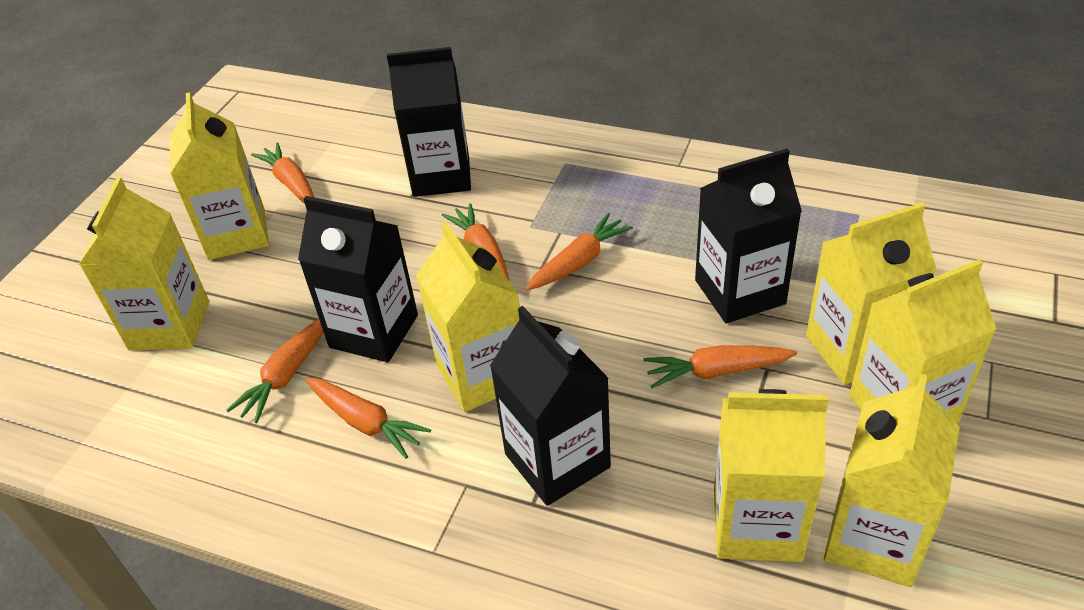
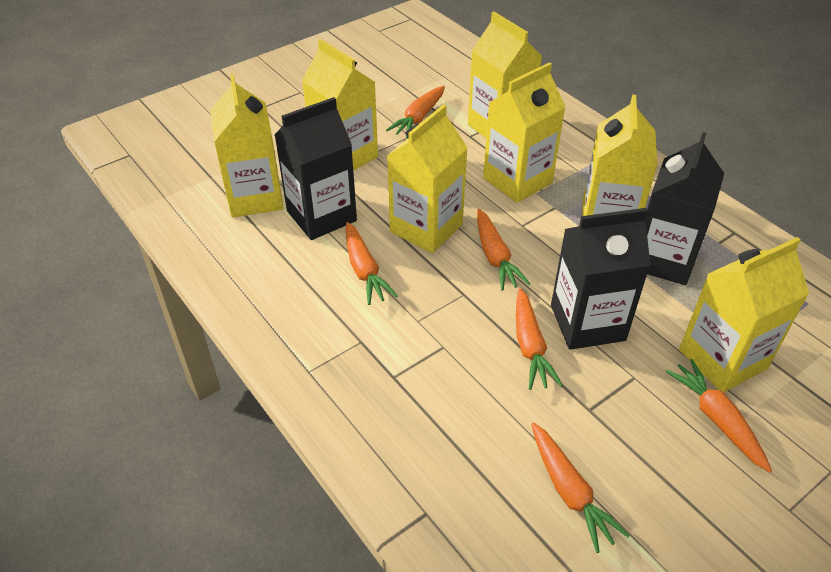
black carton: [298,196,418,362] [387,47,471,197] [490,306,611,506] [695,148,802,323] = 4 -> [275,97,357,240] [551,208,651,350] [645,132,724,285] = 3

